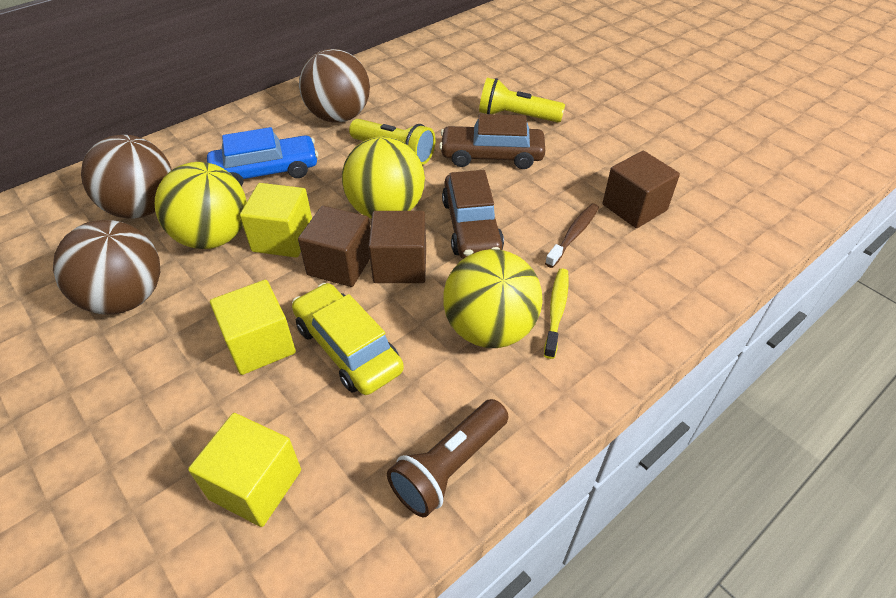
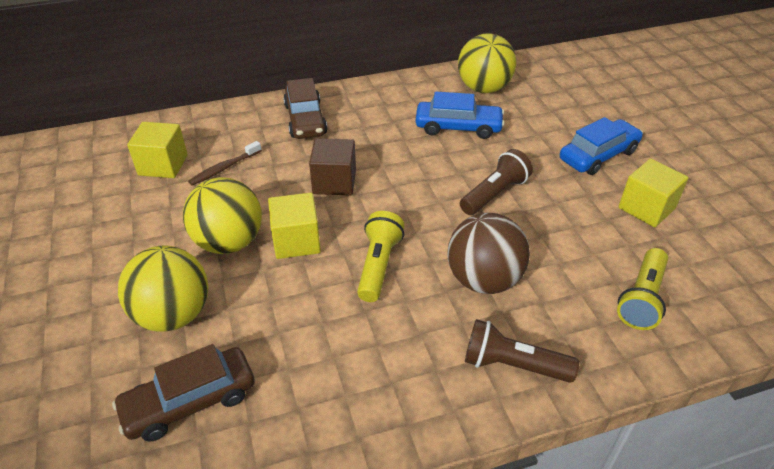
blue car: [207,127,318,186] = 1 -> [416,92,505,139] [560,117,643,175] = 2
brown ball: [53,220,160,315] [81,135,172,219] [299,49,370,123] = 3 -> [448,213,530,294] = 1
brown cube: [298,206,370,287] [368,211,426,283] [602,151,680,228] = 3 -> [309,138,356,196] = 1
brown flashlight: [387,399,508,517] = 1 -> [460,149,533,215] [465,319,579,383] = 2
yellow car: [292,283,404,395] = 1 -> none = 0
yellow toothbrush: [544,269,569,359] = 1 -> none = 0

